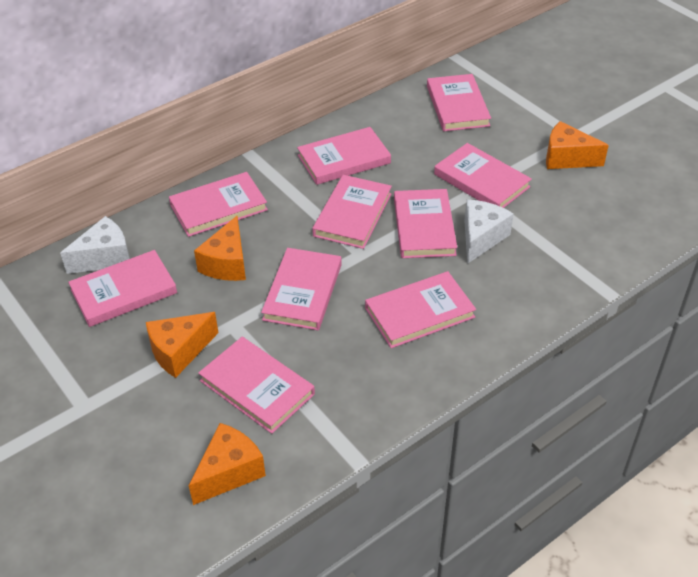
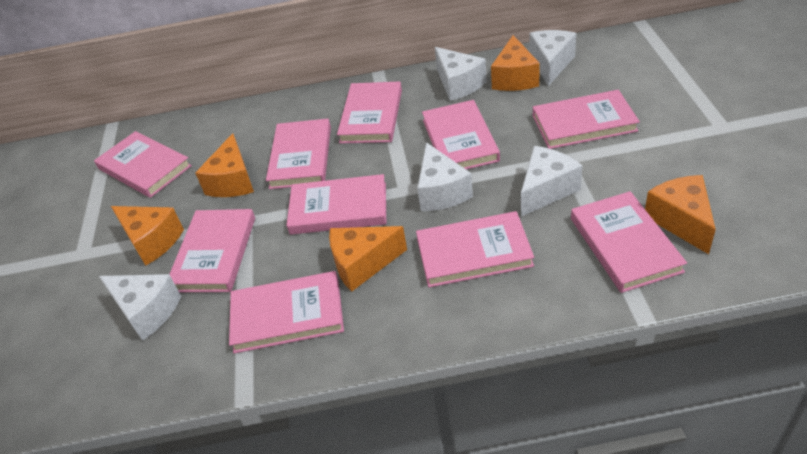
orange cheese: [146,312,219,378] [189,423,266,505] [194,216,246,281] [546,121,609,169] = 4 -> [111,206,184,266] [195,133,254,197] [329,226,407,292] [491,35,540,91] [645,175,716,254] = 5
white cheese: [60,216,130,274] [465,200,513,264] = 2 -> [99,274,181,341] [417,142,473,211] [435,47,487,101] [521,146,582,217] [529,30,576,86] = 5

